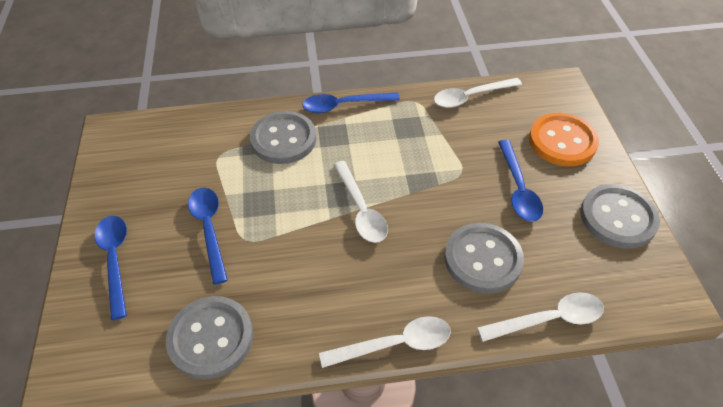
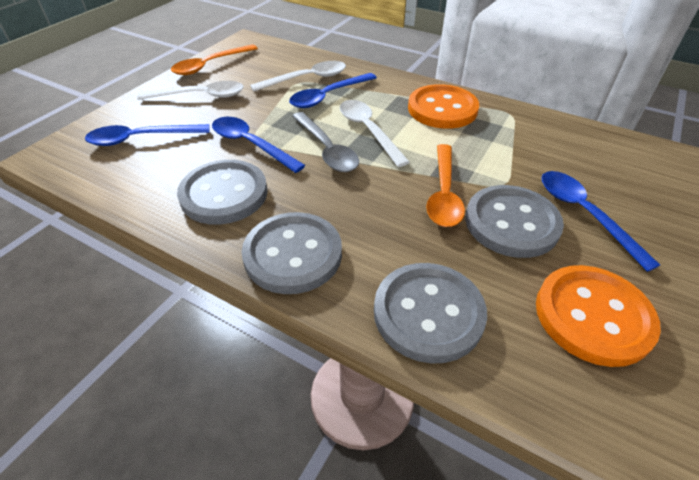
grey spoon: none = 0 -> [292,112,359,172] = 1
orange button: [529,113,599,166] = 1 -> [408,84,479,129] [536,265,661,367] = 2
orange spoon: none = 0 -> [171,44,258,75] [426,144,465,227] = 2
white spoon: [319,316,451,368] [333,161,388,243] [434,78,522,108] [477,292,604,342] = 4 -> [137,81,244,100] [250,61,346,92] [340,100,410,167] = 3

